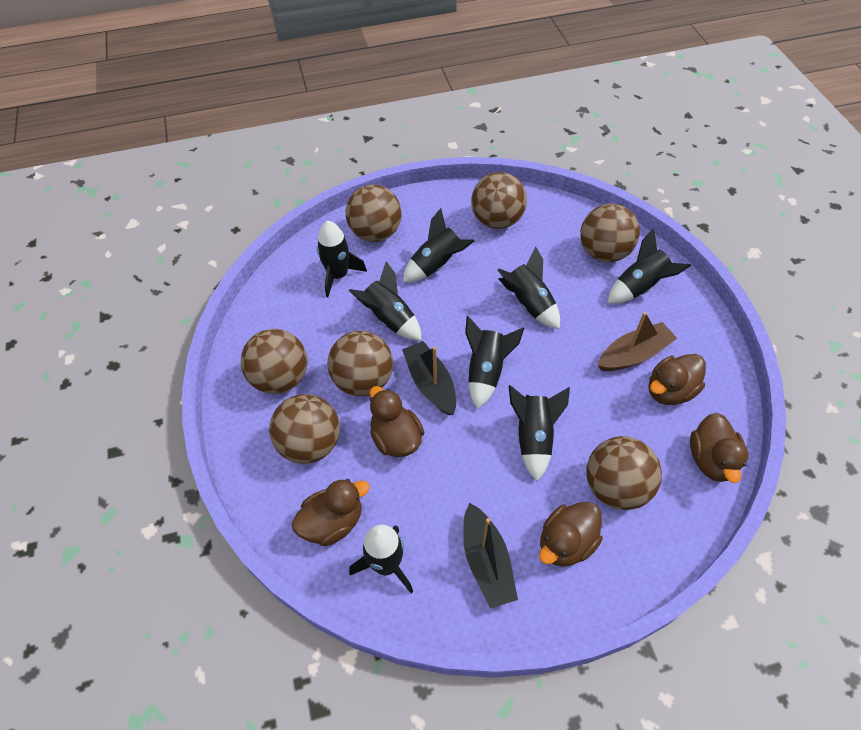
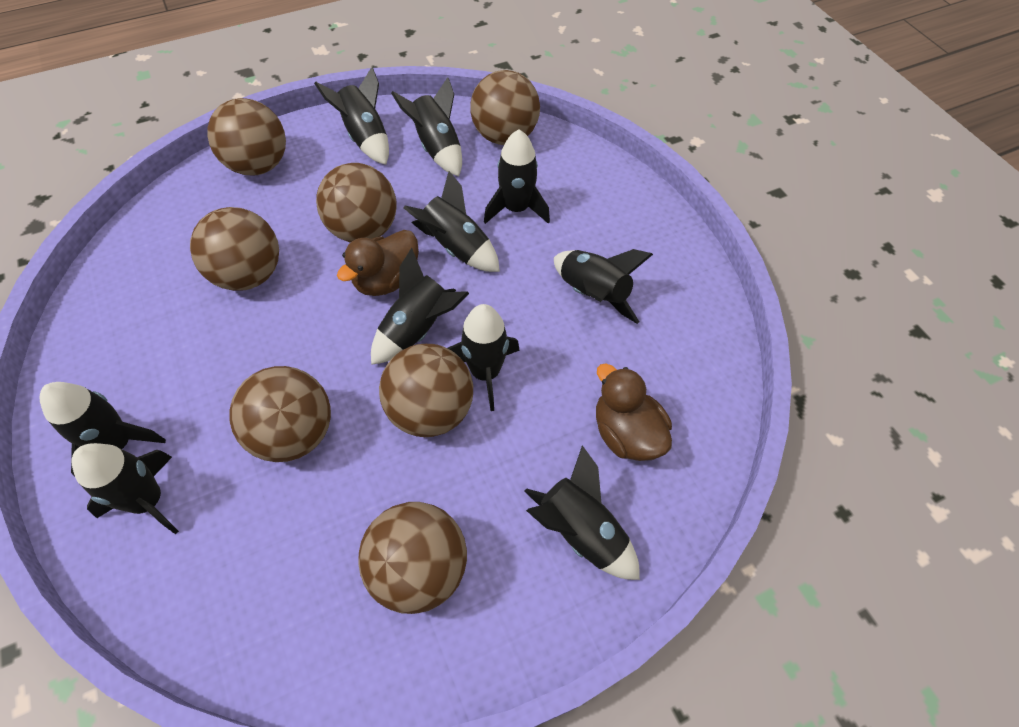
black boat: [402,341,456,415] [463,503,518,608] = 2 -> none = 0
black rocket: [317,221,367,297] [349,261,422,341] [349,525,413,593] [403,208,474,282] [465,316,524,409] [497,247,560,329] [508,385,570,481] [608,229,691,304] = 8 -> [39,382,166,476] [72,443,179,534] [314,67,389,165] [371,248,469,365] [391,77,462,176] [403,171,500,272] [448,304,520,411] [484,129,550,224] [524,445,640,580] [554,249,653,324] = 10
brown boat: [598,312,677,371] = 1 -> none = 0
brown duck: [292,479,370,546] [369,386,425,457] [539,502,603,567] [649,354,706,405] [690,413,748,483] = 5 -> [337,230,419,296] [596,363,672,461] = 2

